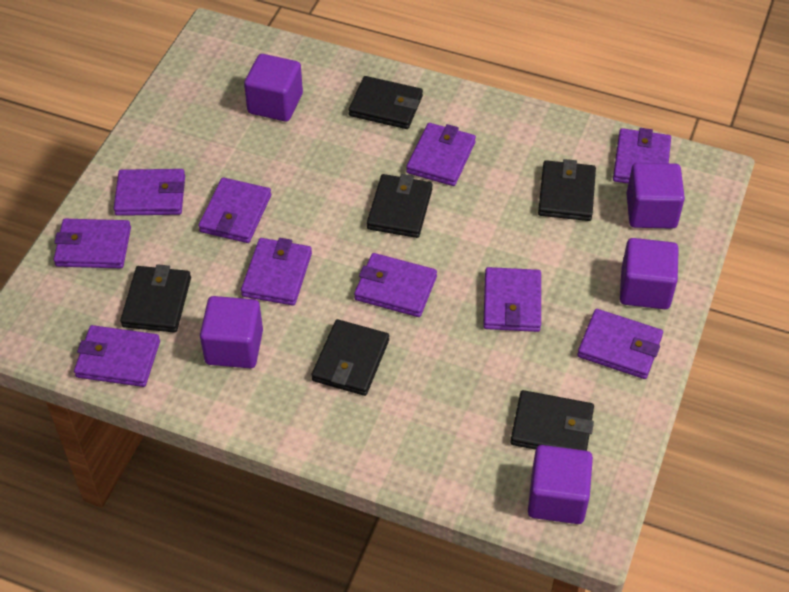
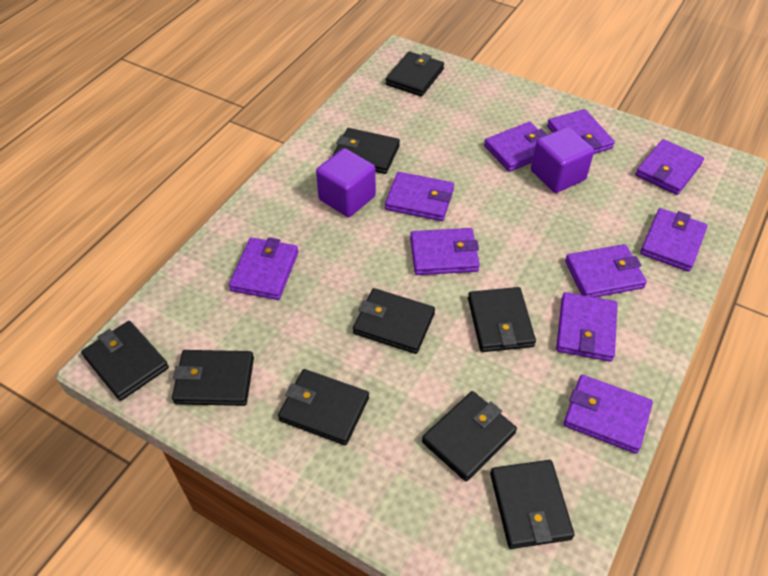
black wallet: [120,264,191,333] [312,319,389,396] [349,76,423,129] [367,174,433,238] [511,390,594,451] [538,159,596,221] = 6 -> [81,321,169,401] [172,350,254,406] [278,369,369,445] [332,128,400,174] [353,288,435,354] [386,51,444,96] [422,391,517,481] [468,287,536,352] [490,460,574,549] = 9
purple cube: [200,296,263,368] [244,54,303,122] [528,445,593,524] [620,238,679,309] [626,163,685,229] = 5 -> [316,148,376,217] [531,127,594,193] = 2

